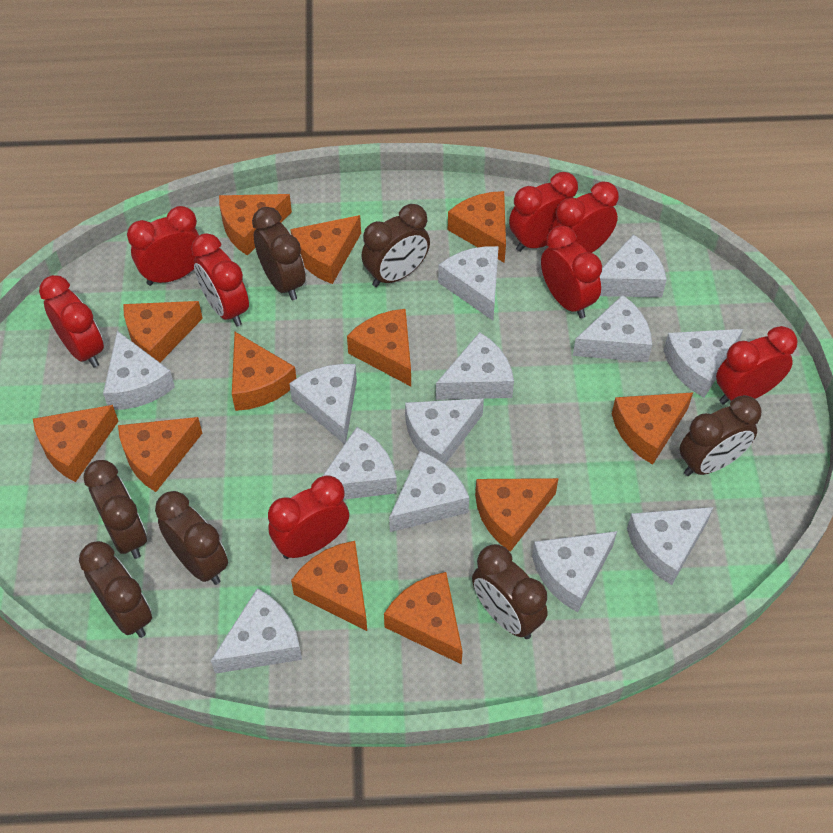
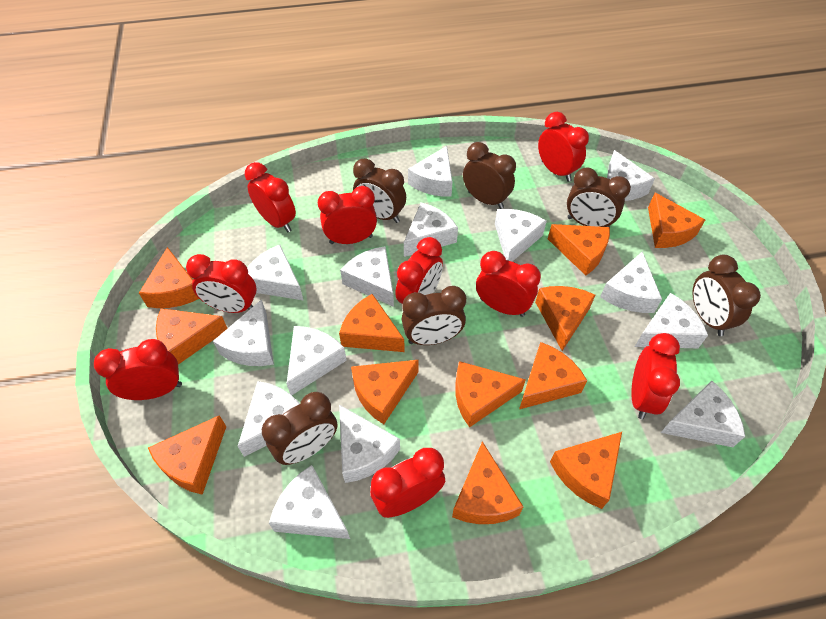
brown clock: [79,541,152,638] [84,460,147,559] [155,491,228,585] [252,207,305,300] [361,204,430,287] [472,544,548,639] [679,395,762,476] = 7 -> [262,392,337,465] [353,159,406,223] [402,286,466,345] [463,142,516,209] [567,167,631,227] [692,255,761,336] = 6
red clock: [39,275,104,367] [127,206,199,286] [191,233,249,326] [268,476,349,559] [509,172,578,252] [541,225,602,319] [550,182,619,253] [716,326,798,405] = 8 -> [94,339,182,400] [186,254,256,313] [245,162,296,232] [318,186,377,244] [370,448,445,518] [395,237,443,304] [476,251,541,317] [538,112,589,182] [631,333,680,419] = 9
white cheese: [103,331,175,410] [211,588,302,674] [289,364,357,444] [323,427,397,500] [389,451,469,532] [405,398,484,464] [436,332,514,400] [438,246,499,320] [532,531,617,612] [573,295,652,362] [600,234,667,297] [627,507,714,585] [664,329,743,398] = 13 -> [213,299,274,366] [238,381,300,457] [247,245,304,301] [269,465,350,539] [287,326,347,395] [339,405,400,483] [340,246,394,307] [404,202,458,257] [408,146,453,197] [495,209,547,262] [600,251,662,313] [607,150,655,201] [635,293,708,348] [661,380,745,447] = 14

